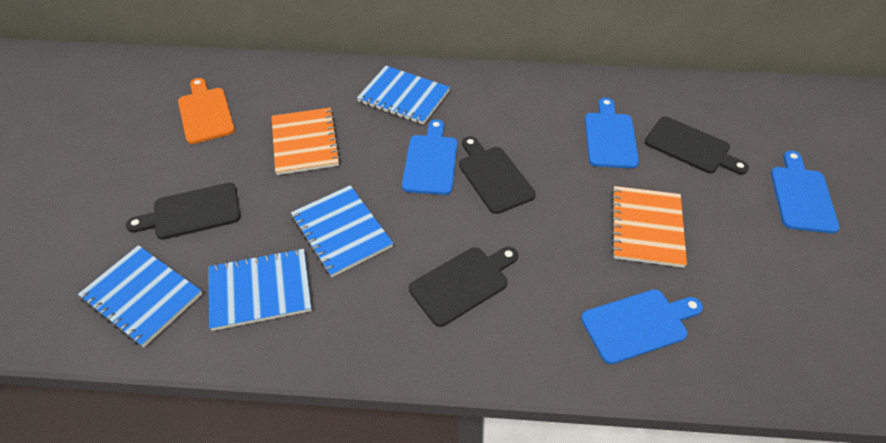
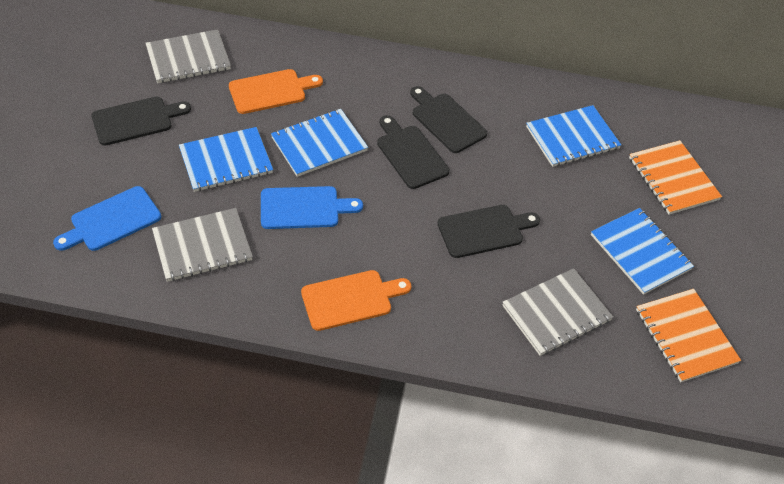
blue cutting board: [402,119,458,195] [581,289,703,364] [585,98,639,168] [771,151,839,233] = 4 -> [53,186,161,251] [261,186,363,229] = 2
grey notebook: none = 0 -> [145,29,231,83] [152,208,253,282] [502,268,613,356] = 3
orange cutting board: [178,78,235,144] = 1 -> [229,69,323,114] [301,270,412,331] = 2

